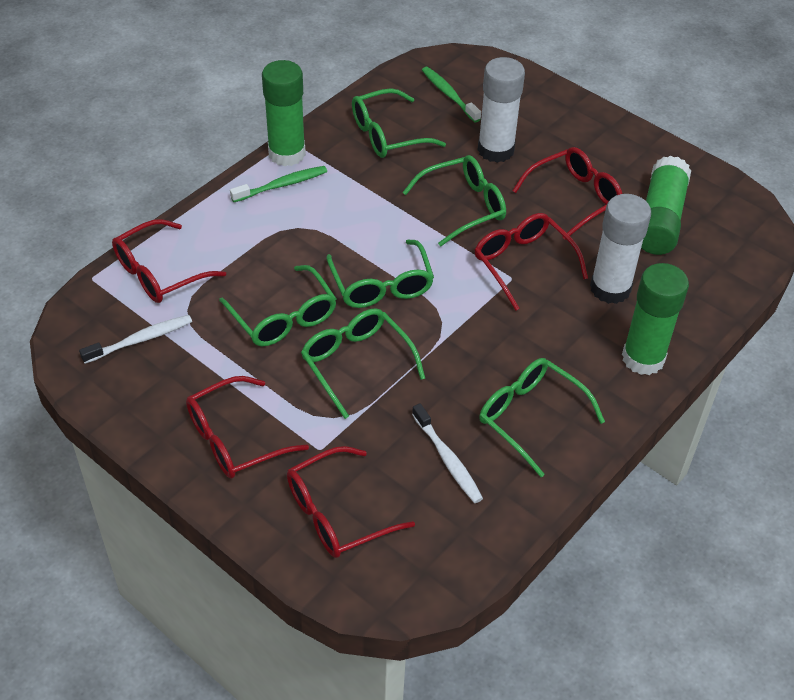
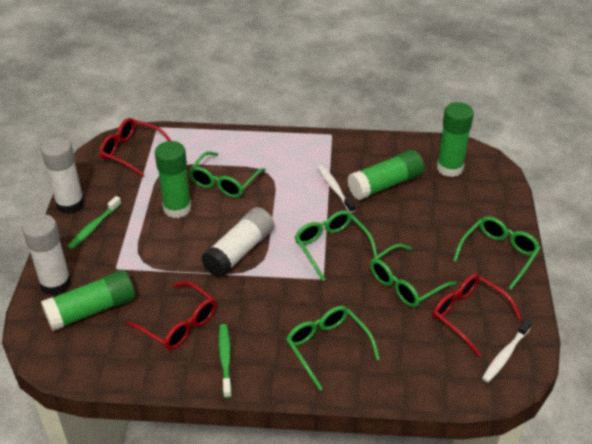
green glasses: [219,265,337,346] [301,308,425,419] [326,239,434,308] [352,88,446,158] [402,155,506,247] [479,358,605,477] = 6 -> [189,151,266,198] [286,306,380,391] [295,210,377,281] [370,244,456,307] [453,216,541,290] = 5
green glue stick: [262,60,306,166] [622,263,689,375] [641,156,691,255] = 3 -> [41,270,135,331] [155,141,191,218] [347,150,424,200] [437,102,474,177] = 4
red glasses: [112,219,226,303] [186,376,309,479] [287,446,415,558] [475,213,588,311] [512,147,622,240] = 5 -> [100,118,171,177] [127,281,216,350] [433,274,522,356] = 3
white glue stick: [478,57,525,163] [590,194,651,304] = 2 -> [22,214,71,295] [41,137,84,214] [201,207,274,278] = 3

